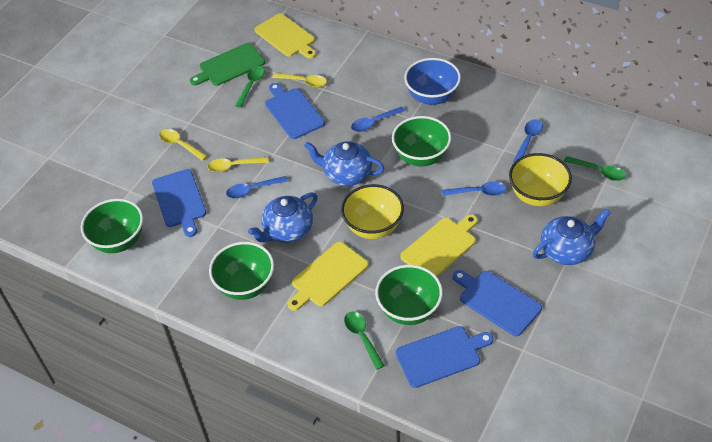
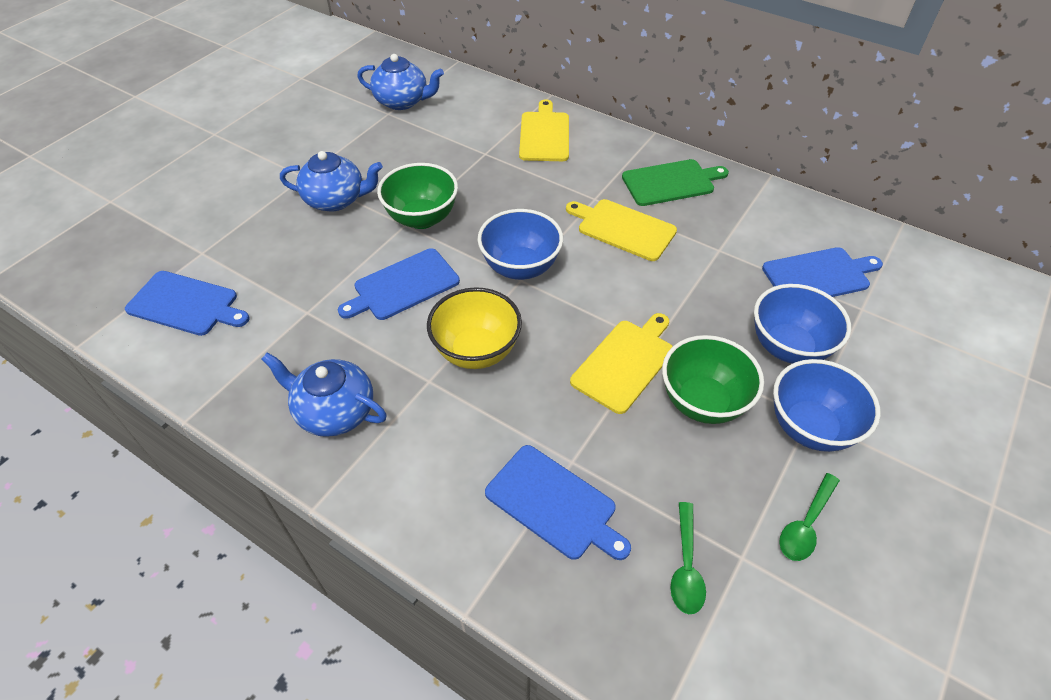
blue bowl: [404,58,461,105] = 1 -> [477,209,563,280] [754,284,851,364] [773,359,881,452] = 3
blue spoon: [226,176,288,199] [351,107,405,132] [442,181,506,196] [513,119,543,163] = 4 -> none = 0
green bowl: [81,199,143,253] [209,242,274,300] [375,265,443,325] [392,116,451,166] = 4 -> [377,163,458,229] [662,335,764,424] = 2
green spoon: [235,66,265,108] [344,311,385,370] [564,156,626,181] = 3 -> [670,502,706,614] [779,473,840,561] = 2
yellow bowl: [341,184,404,239] [509,153,572,206] = 2 -> [427,287,522,369] = 1
yellow spoon: [159,129,207,161] [208,157,269,172] [272,73,327,87] = 3 -> none = 0

